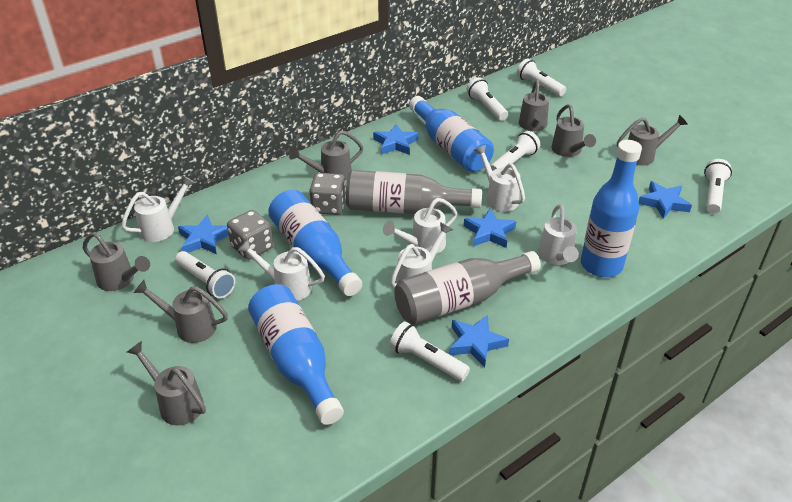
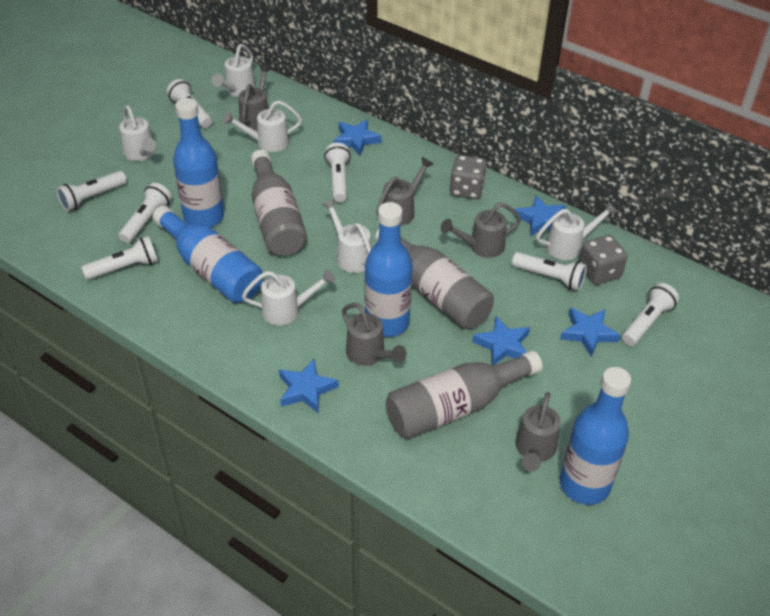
grey bottle: [346,170,482,214] [394,251,541,325] = 2 -> [251,150,307,256] [375,229,494,329] [386,351,542,439] = 3
grey watering can: [83,232,150,291] [127,341,206,425] [134,280,228,343] [289,130,363,181] [519,80,549,131] [551,104,596,157] [617,115,688,165] = 7 -> [239,64,271,130] [342,303,407,366] [376,157,433,226] [441,202,521,258] [515,392,561,472] = 5
white flashlight: [175,251,235,299] [390,321,470,381] [467,77,508,121] [490,131,540,171] [517,59,566,97] [704,159,732,214] = 6 -> [57,171,127,211] [81,236,158,280] [118,183,172,243] [167,79,212,128] [324,143,351,202] [512,252,587,291] [622,283,679,346] = 7

